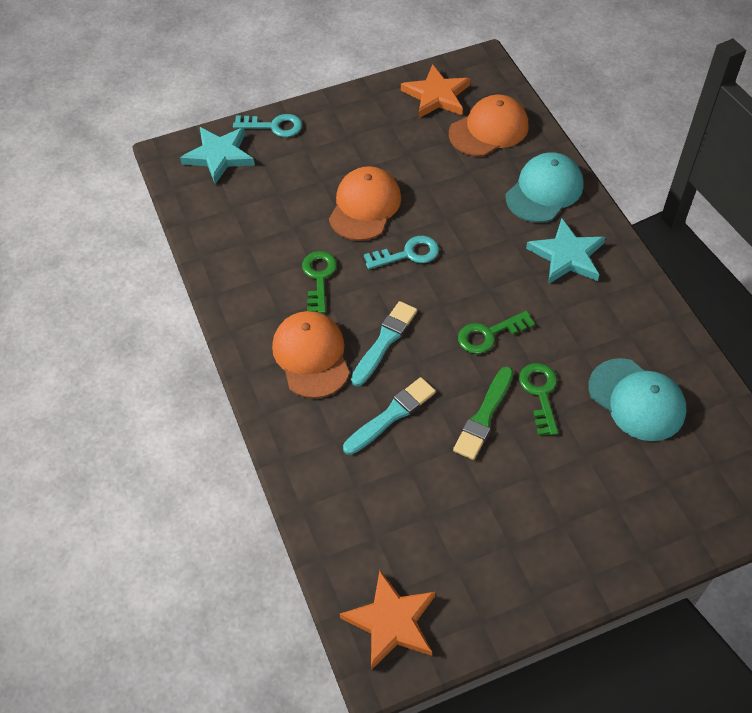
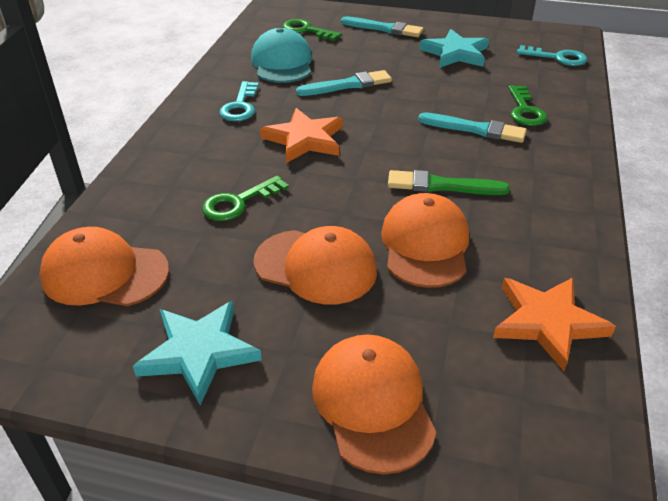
orange cap: [272,311,350,398] [329,166,401,241] [449,95,529,156] = 3 -> [39,227,169,306] [253,226,377,304] [312,334,437,474] [381,193,469,288] = 4
turquoise brush: [343,377,436,455] [351,301,417,387] = 2 -> [296,70,392,96] [341,16,424,37] [418,112,527,143] = 3
turquoise cap: [506,152,584,223] [588,358,686,441] = 2 -> [251,28,312,83] = 1

